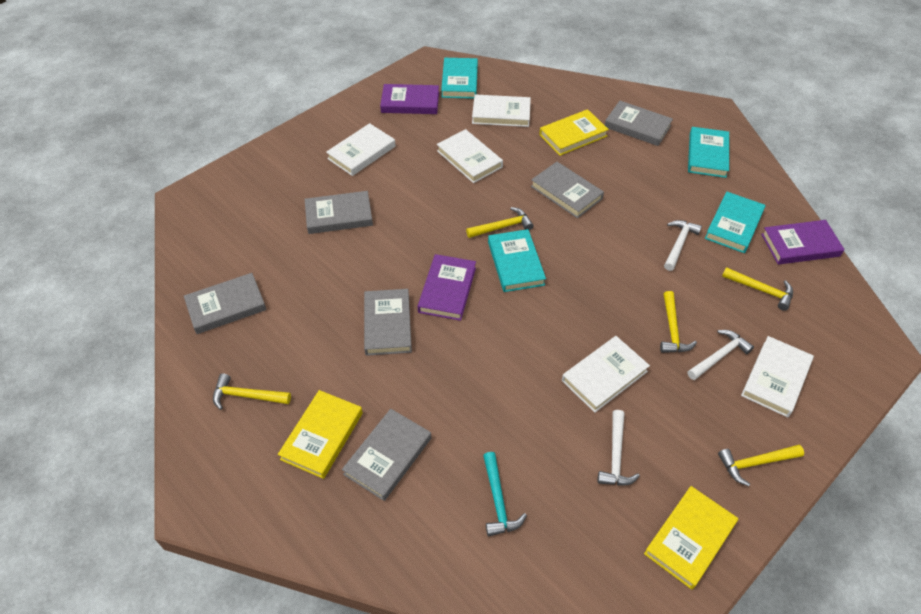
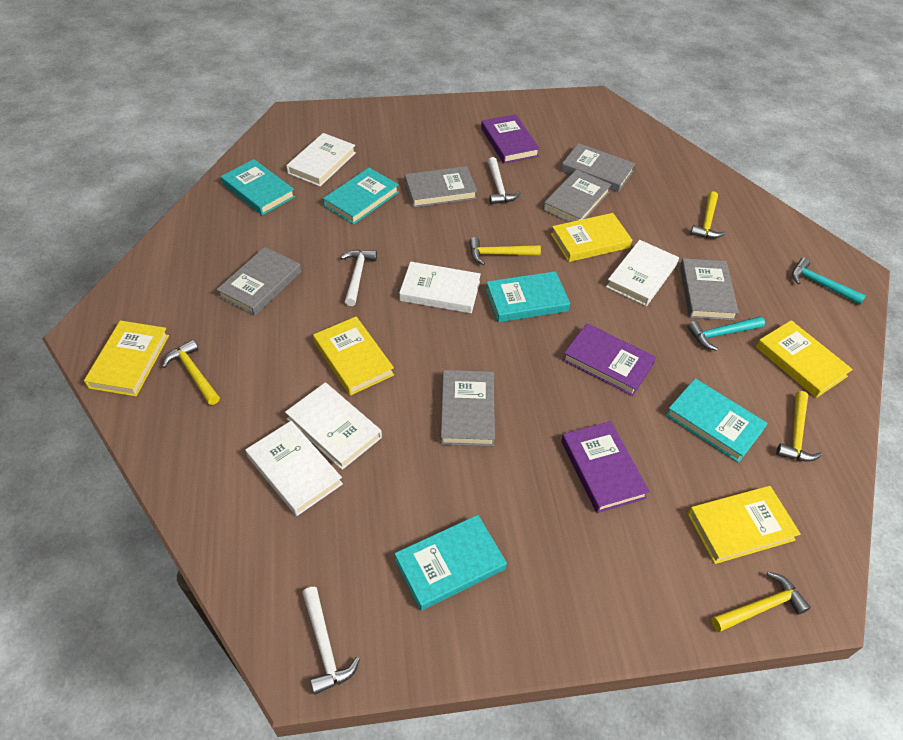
turquoise book: [441,58,478,99] [488,229,546,292] [688,127,729,178] [705,192,765,253] = 4 -> [221,159,295,215] [323,168,399,225] [394,515,507,611] [486,271,570,322] [666,378,768,463] = 5
turquoise hammer: [483,452,527,536] = 1 -> [687,316,765,351] [792,258,866,305] = 2
yellow book: [278,390,363,479] [539,109,609,156] [644,486,738,590] = 3 -> [84,320,169,397] [313,316,394,396] [551,213,632,262] [688,486,801,564] [756,320,853,398] = 5

